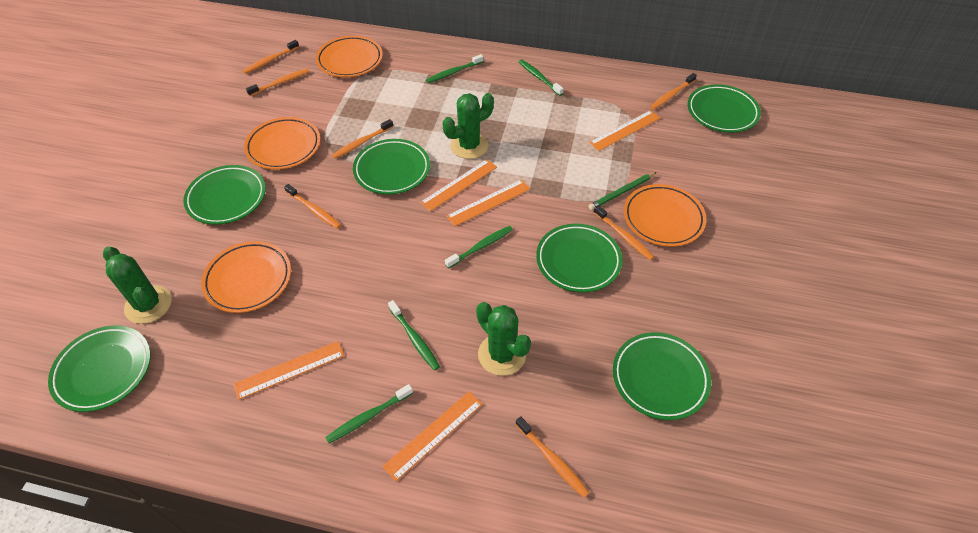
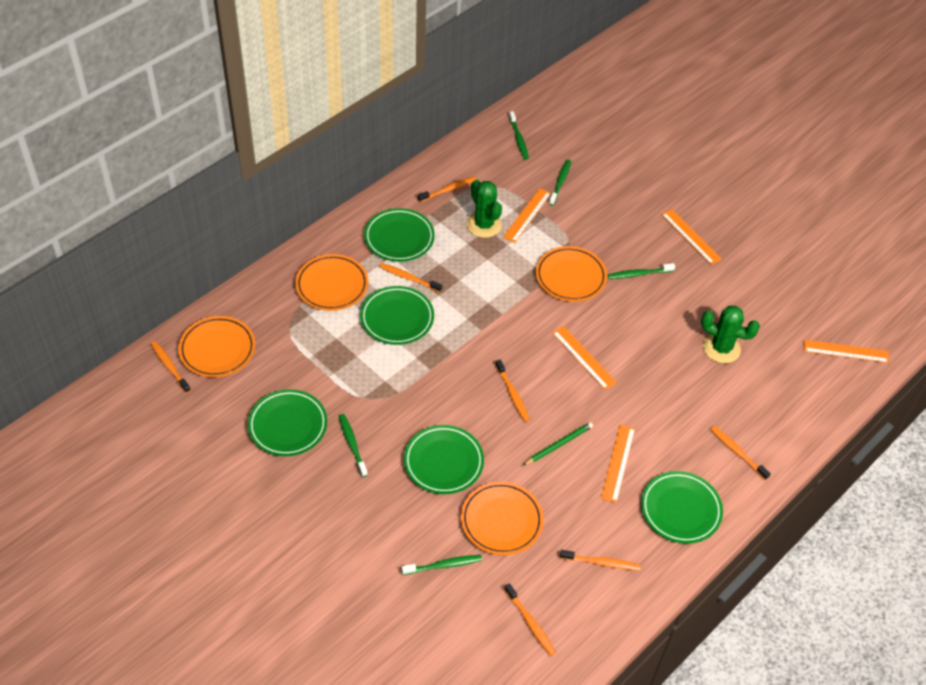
green cactus: [103,246,172,324] [443,93,494,159] [476,302,531,376] = 3 -> [466,180,502,238] [701,306,760,363] = 2
green plate: [48,325,151,412] [184,165,266,225] [353,139,430,195] [536,224,622,292] [613,332,711,420] [688,84,761,133] = 6 -> [248,389,327,456] [360,286,434,345] [364,208,435,262] [404,425,484,494] [641,471,723,544] = 5

